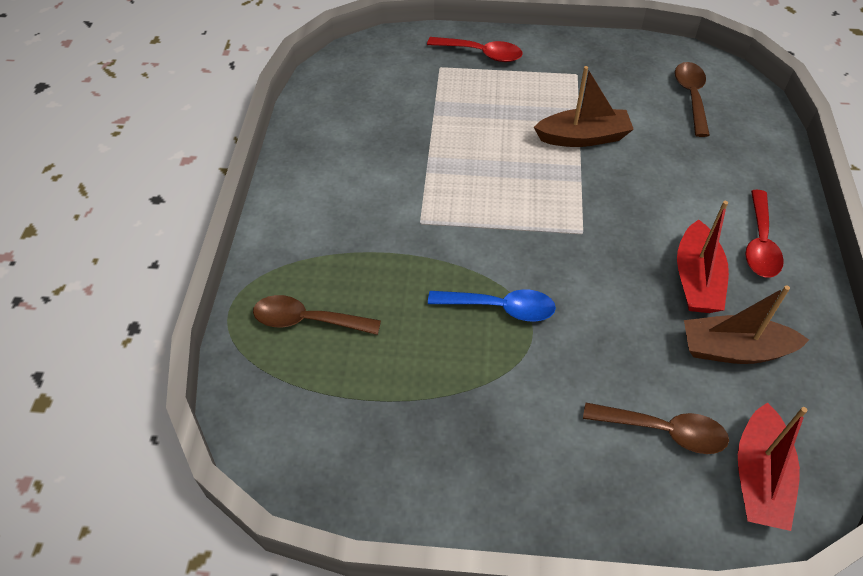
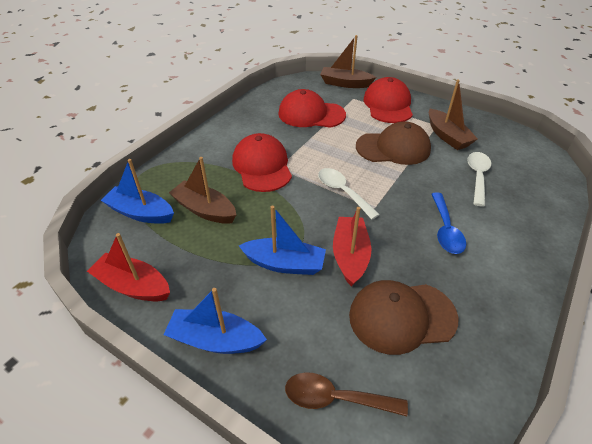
blue boat: none = 0 -> [101,159,174,224] [163,288,267,354] [239,206,326,275] = 3
brown boat: [534,66,634,147] [684,285,809,364] = 2 -> [169,157,236,224] [320,35,376,88] [429,79,478,150] = 3
brown cap: none = 0 -> [349,280,459,355] [356,122,431,165] = 2
brown spoon: [253,295,381,335] [583,403,729,454] [675,62,710,137] = 3 -> [285,372,408,416] = 1
red cap: none = 0 -> [232,133,292,192] [278,89,346,128] [364,77,413,123] = 3
red spoon: [427,37,523,62] [745,190,784,277] = 2 -> none = 0
white spoon: none = 0 -> [318,168,380,219] [467,152,491,207] = 2

